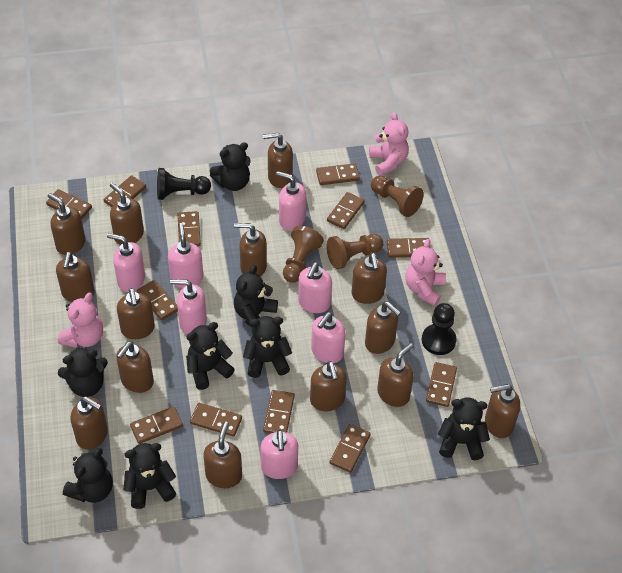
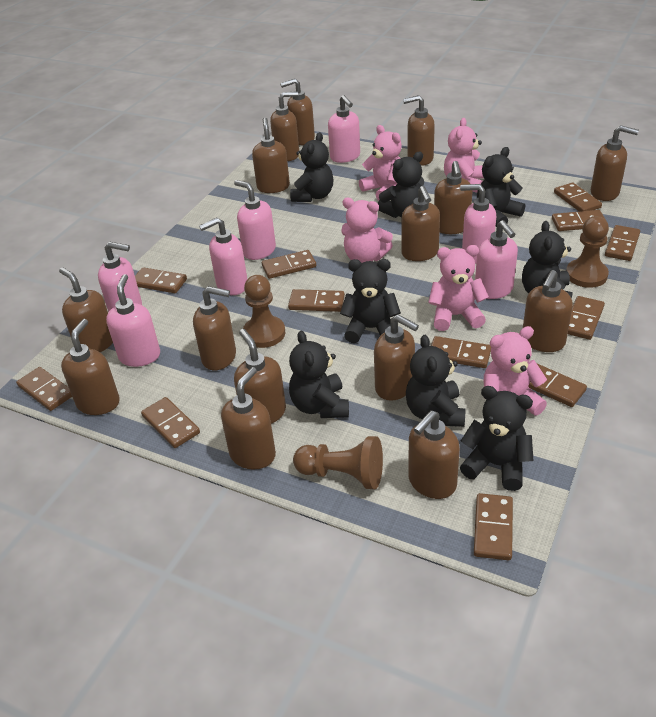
black pawn: [157,168,211,200] [422,303,457,355] = 2 -> none = 0
brown soap dispenser: [48,193,85,255] [56,252,95,302] [71,396,108,450] [110,183,144,245] [116,341,154,393] [117,288,155,339] [203,422,242,488] [234,223,267,277] [263,133,293,188] [310,361,347,411] [352,253,387,304] [365,302,401,354] [377,343,413,407] [485,384,520,438] = 14 -> [59,267,113,352] [61,319,120,415] [193,286,236,370] [221,367,276,470] [234,329,286,424] [252,117,290,193] [270,92,299,161] [280,78,315,145] [374,314,419,401] [401,186,440,261] [403,95,435,166] [408,410,460,499] [434,161,472,234] [523,270,573,352] [591,126,639,201] = 15
pink teddy bear: [58,293,103,348] [369,112,409,176] [405,239,446,306] = 3 -> [341,198,393,263] [359,125,402,200] [428,245,489,331] [444,118,484,193] [484,326,547,416] = 5

